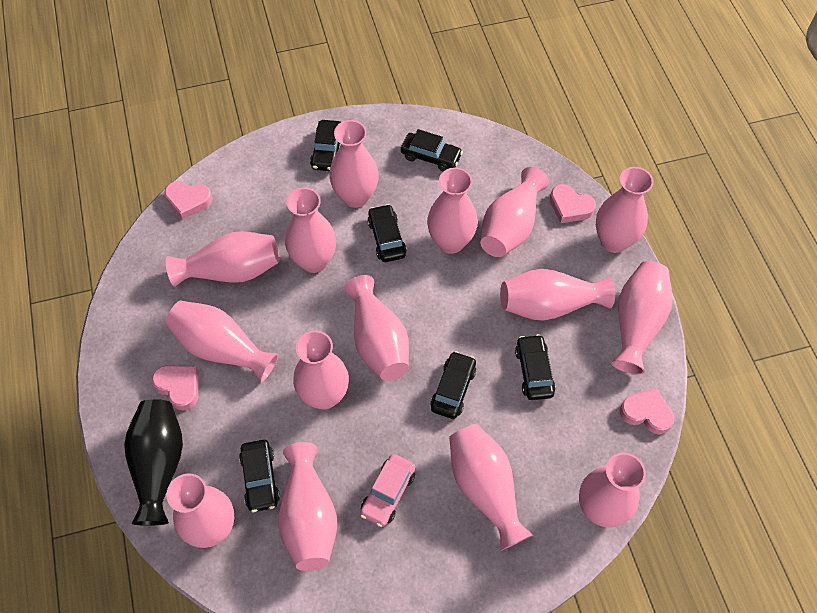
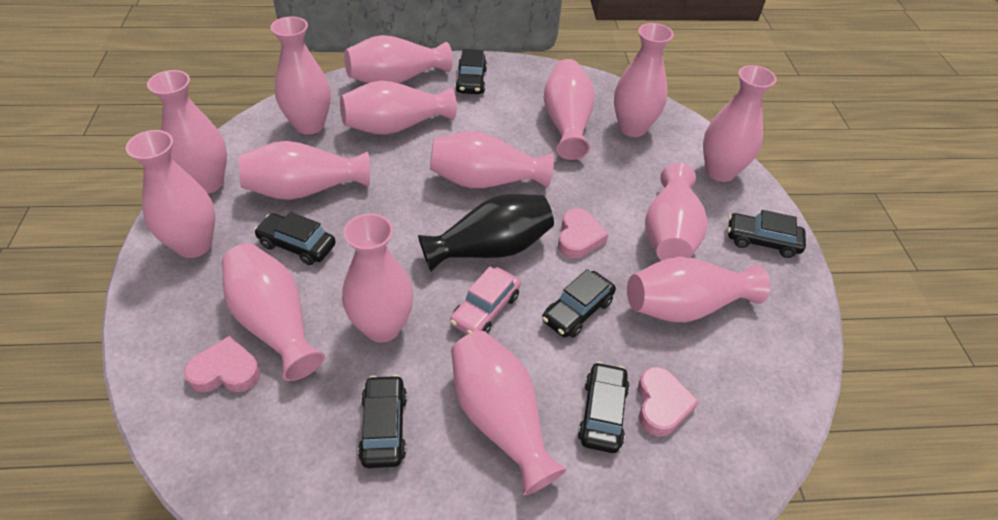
pink heart: [152,365,198,410] [164,181,213,219] [550,184,596,223] [619,388,674,434] = 4 -> [184,336,260,392] [558,208,608,259] [638,367,699,437] = 3

